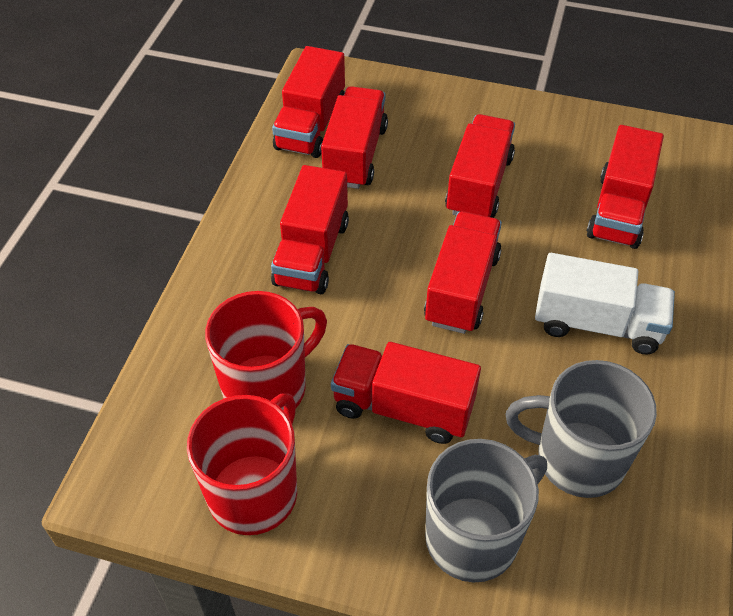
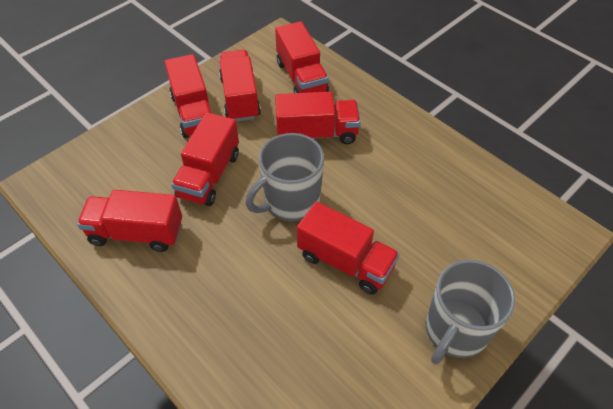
red mug: [187,393,297,535] [205,291,327,411] = 2 -> none = 0
white truck: [535,253,675,355] = 1 -> none = 0

